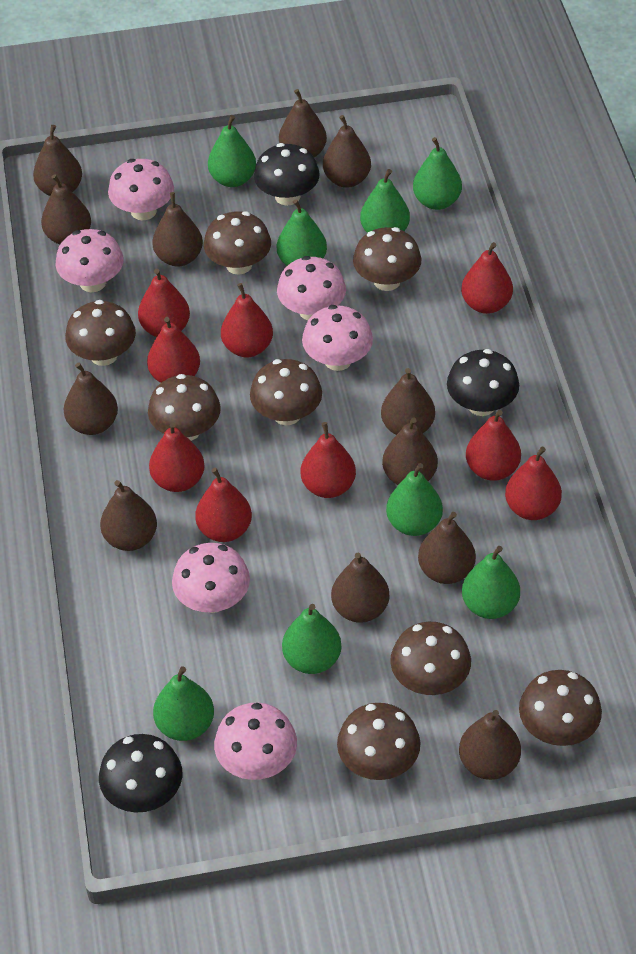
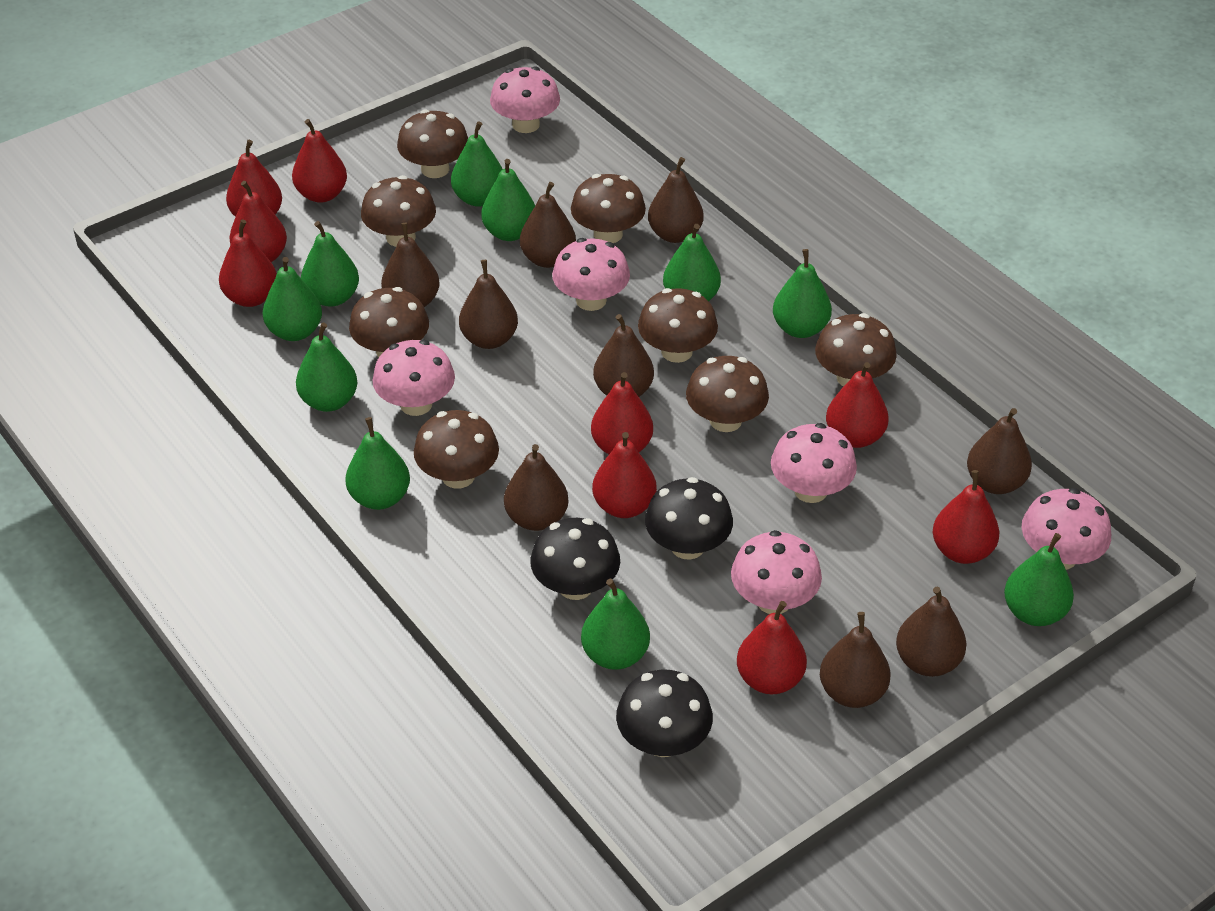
brown pear: [33,125,82,196] [41,174,91,244] [63,362,118,435] [100,480,157,551] [152,192,203,267] [279,89,327,157] [323,115,371,188] [331,553,390,623] [381,368,435,435] [382,417,438,485] [418,512,476,584] [459,710,521,780] = 12 -> [381,223,440,307] [459,260,518,349] [504,444,568,531] [520,182,576,268] [593,314,654,397] [648,157,704,243] [820,612,891,708] [896,587,966,677] [967,408,1032,494] = 9
green pear: [153,666,214,741] [208,115,256,187] [277,199,327,266] [282,604,341,674] [360,169,410,233] [386,463,443,536] [413,137,462,210] [462,546,520,619] = 8 -> [263,257,322,341] [296,323,357,412] [301,221,359,307] [345,417,410,510] [451,121,503,207] [481,159,535,241] [581,579,650,670] [663,224,721,301] [773,249,832,338] [1004,533,1074,626] = 10

